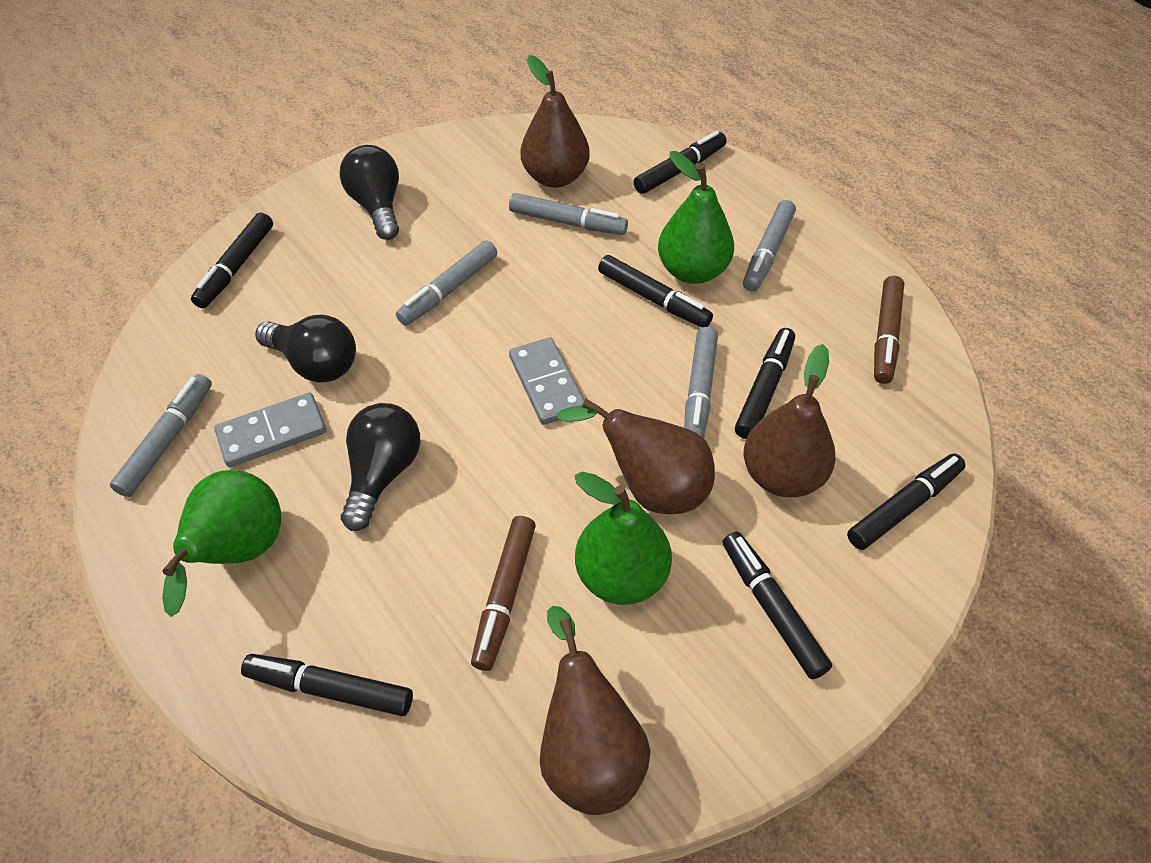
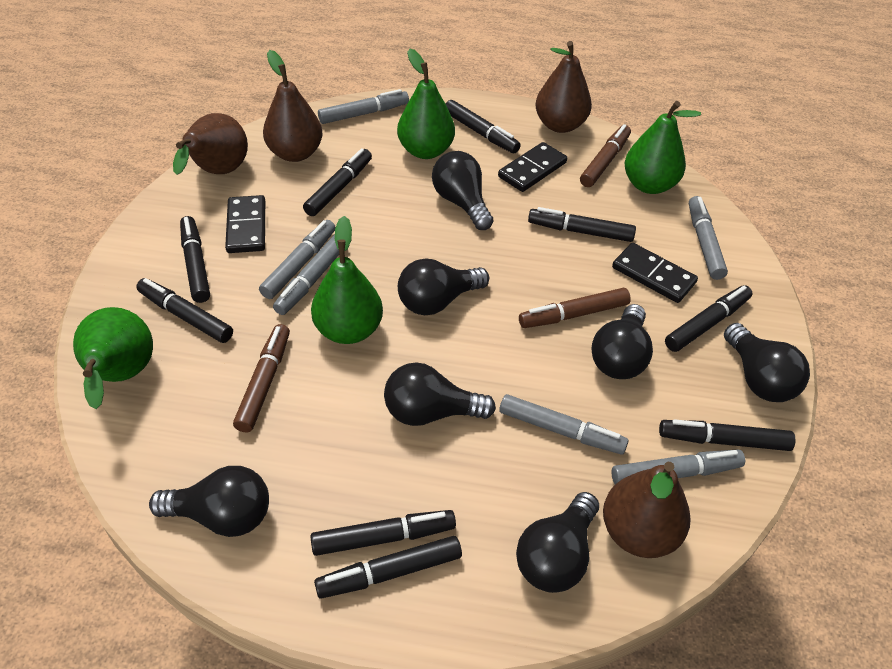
black domino: none = 0 -> [225,195,265,253] [498,142,567,192] [612,243,698,303] = 3
black light bulb: [255,315,356,383] [340,145,399,240] [341,403,420,531] = 3 -> [149,466,269,537] [384,363,496,426] [398,258,489,315] [432,151,493,230] [516,492,599,593] [591,304,653,379] [724,323,810,402] = 7
black marker: [191,213,273,308] [241,654,413,716] [598,255,713,327] [634,131,727,194] [722,531,832,679] [735,328,795,439] [847,453,965,550] = 7 -> [136,278,233,343] [180,216,210,303] [303,149,372,216] [310,510,456,556] [314,536,462,599] [446,100,521,153] [528,207,636,242] [659,419,795,451] [665,285,753,352] = 9
brown marker: [471,516,536,671] [874,276,904,384] = 2 -> [233,324,290,432] [519,288,631,328] [580,124,631,187] = 3
green pear: [162,470,281,617] [574,472,672,605] [658,151,734,284] = 3 -> [73,307,153,409] [311,216,383,344] [397,48,455,159] [625,101,701,194] = 4
grey domino: [214,392,326,467] [509,337,585,425] = 2 -> none = 0
grey marker: [110,374,212,497] [396,240,497,326] [509,193,628,235] [684,327,718,438] [743,200,796,292] = 5 -> [259,220,335,299] [273,234,339,315] [318,89,409,124] [499,394,628,454] [612,450,745,484] [689,196,728,280] = 6

